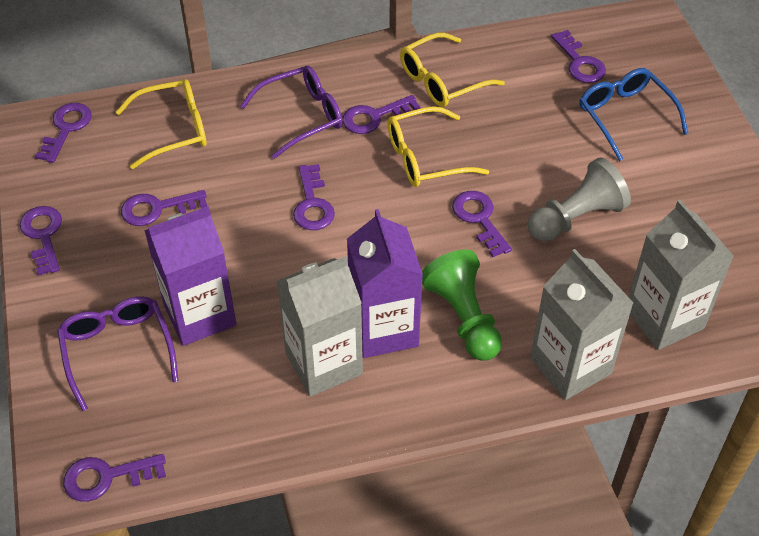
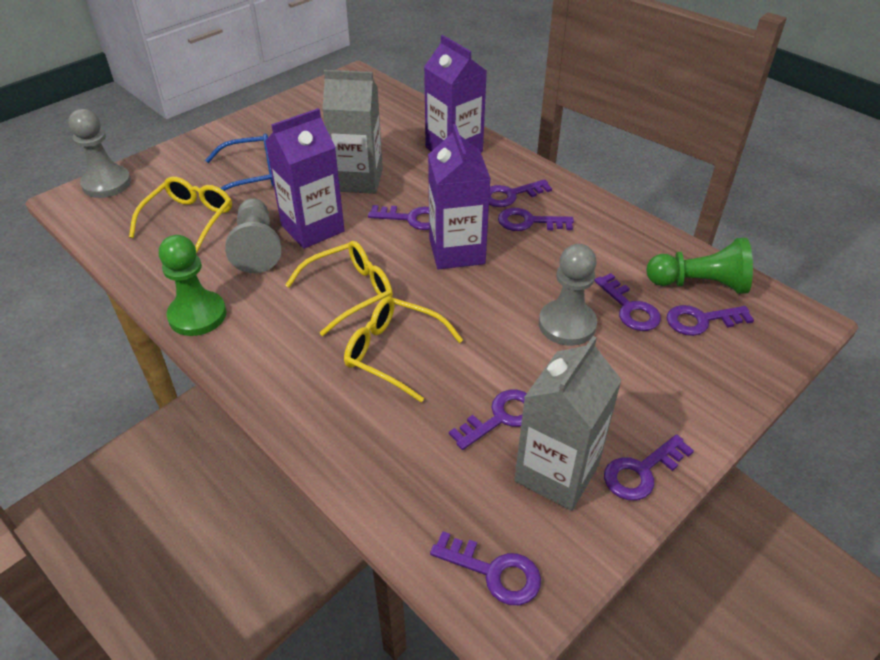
green pawn: [422,249,502,361] = 1 -> [159,235,226,336] [646,238,753,294] = 2
grey carton: [277,256,363,397] [530,249,633,400] [629,200,734,350] = 3 -> [322,70,383,194] [514,336,622,511] = 2
grey pawn: [528,157,631,241] = 1 -> [68,109,131,198] [225,198,281,273] [539,244,597,346] = 3
purple carton: [144,206,236,346] [347,209,423,358] = 2 -> [265,108,345,249] [424,35,487,152] [428,124,491,269] = 3
purple glasses: [57,296,179,411] [240,66,342,159] = 2 -> none = 0

